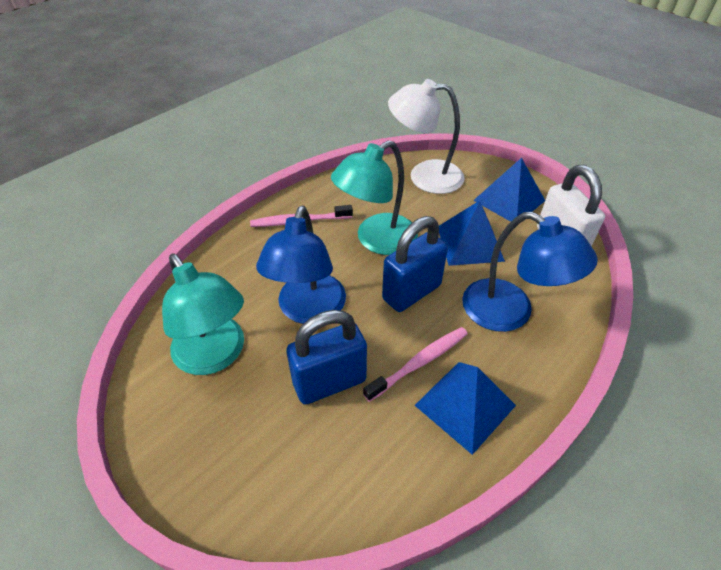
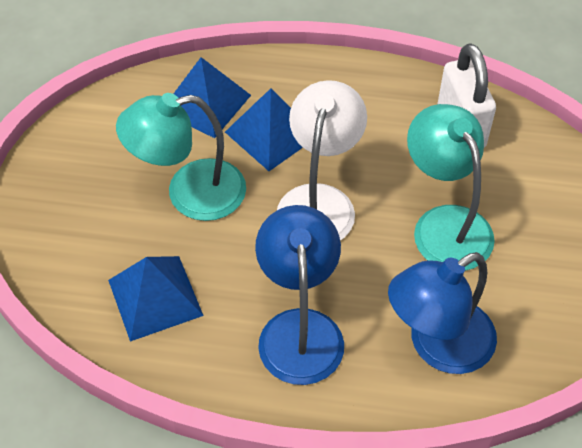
blue padlock: [286,310,367,405] [382,216,448,312] = 2 -> none = 0
pink toothbrush: [250,205,353,227] [363,327,468,402] = 2 -> none = 0

